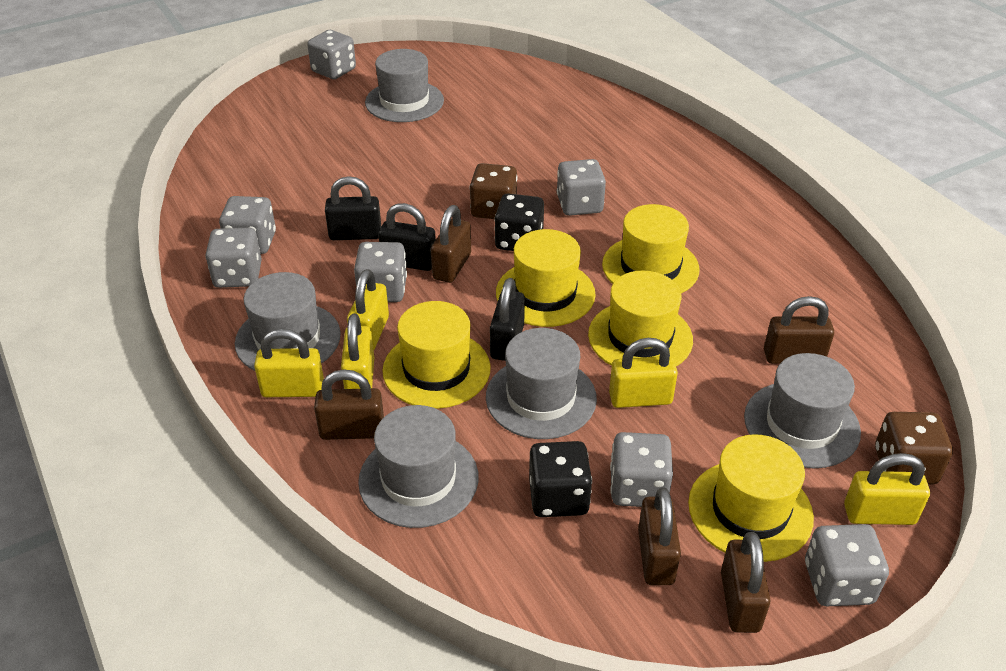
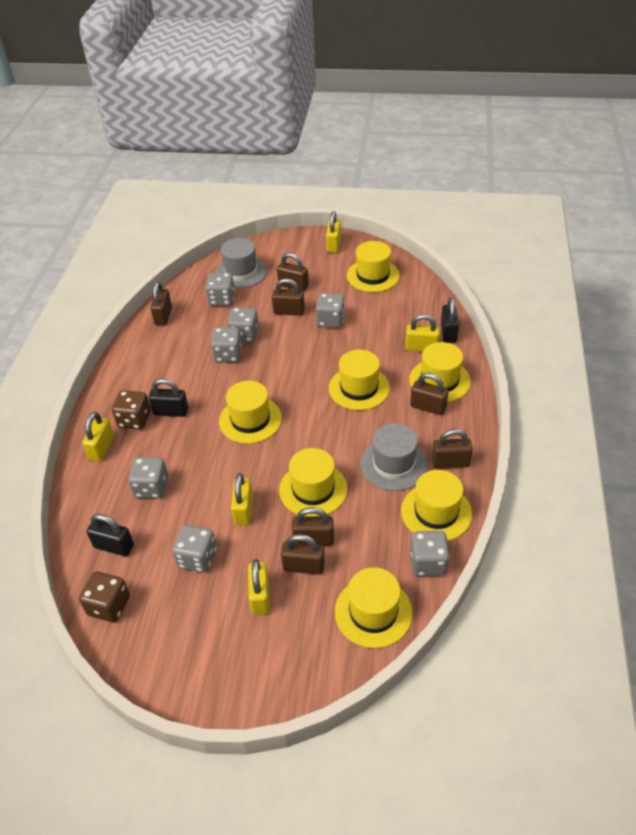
black dice: [494,193,544,251] [529,441,592,517] = 2 -> none = 0
brown padlock: [314,370,384,440] [431,205,471,283] [638,488,681,585] [721,532,771,633] [764,296,834,364] = 5 -> [151,281,172,325] [272,278,305,316] [277,253,309,291] [281,534,325,575] [292,507,334,546] [410,373,448,415] [432,429,473,468] = 7
grey hat: [235,272,341,371] [358,405,478,528] [365,49,444,122] [486,328,597,439] [744,353,861,468] = 5 -> [215,238,267,289] [360,423,428,491] = 2
yellow hat: [382,301,491,409] [496,229,596,327] [588,271,693,366] [602,204,700,293] [688,434,814,562] = 5 -> [219,381,282,444] [279,448,347,516] [329,350,390,410] [335,567,413,648] [347,241,400,292] [401,470,472,541] [409,342,471,402] = 7

